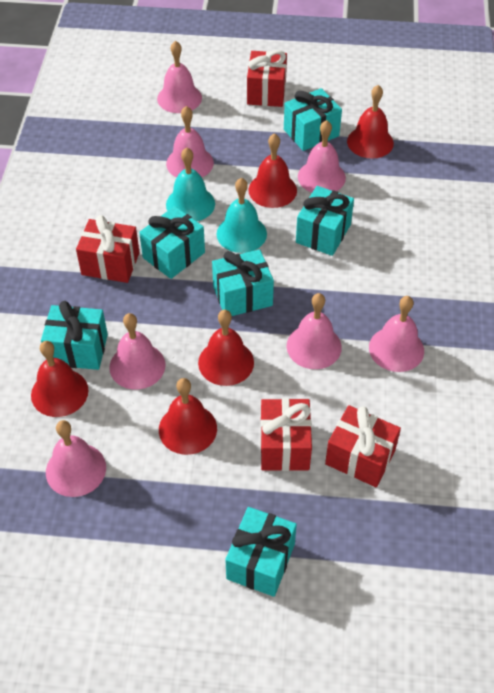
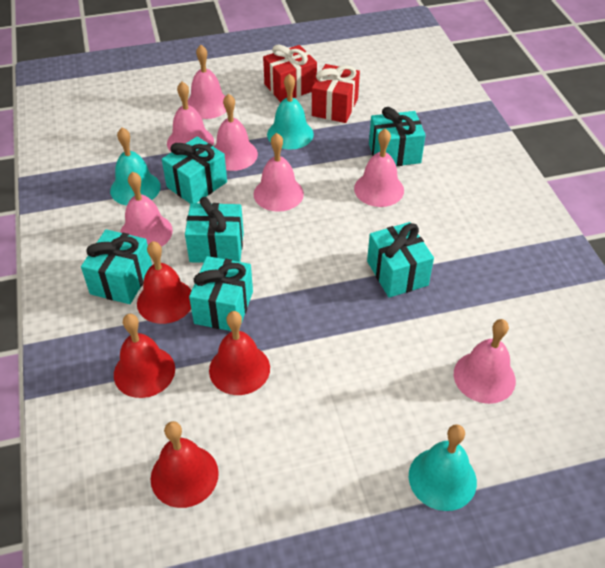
red bell: [31,341,88,417] [159,378,217,455] [198,310,254,386] [248,133,297,208] [347,85,394,159] = 5 -> [114,314,175,398] [137,241,192,324] [151,421,219,508] [209,311,270,395] = 4
red gift: [76,215,140,283] [247,50,287,107] [260,398,312,471] [325,405,401,487] = 4 -> [263,45,317,102] [312,64,360,123] = 2
turquoise bell: [166,148,215,221] [216,178,267,253] = 2 -> [110,128,161,206] [267,73,314,150] [409,424,477,511] = 3

